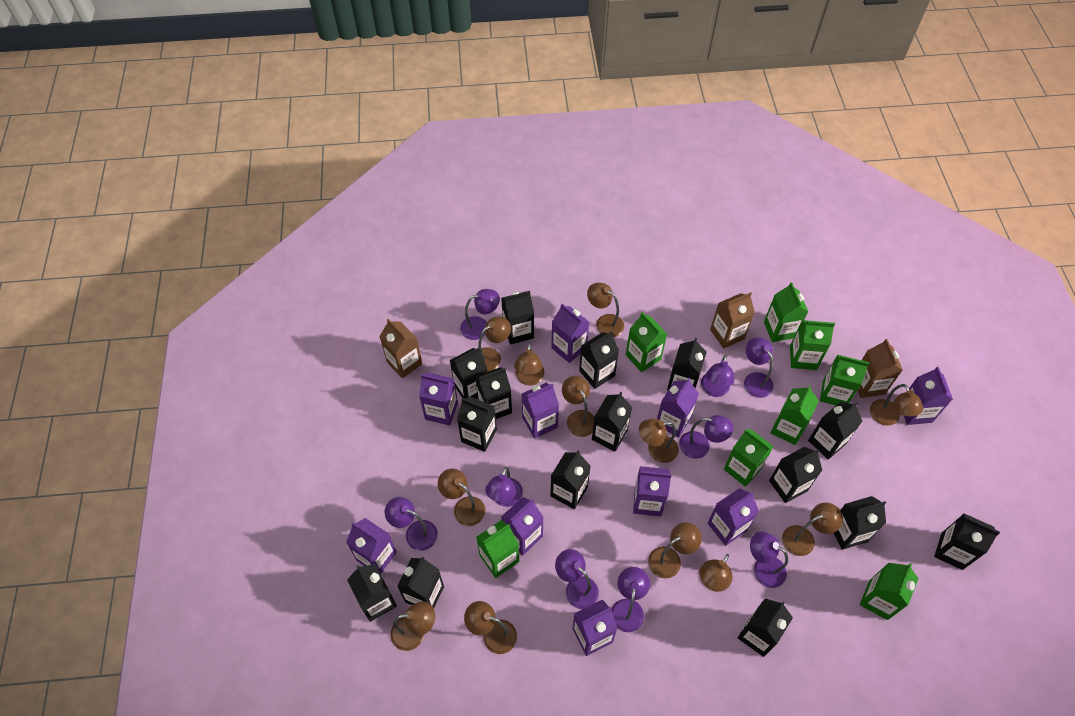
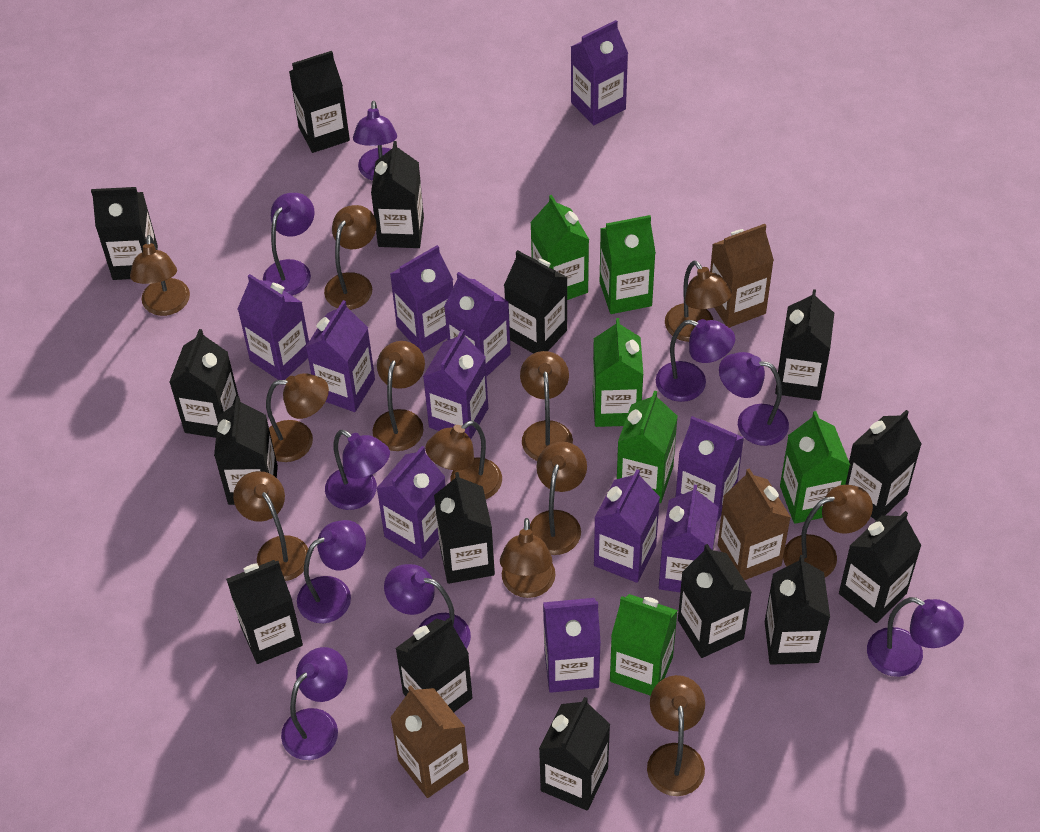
green carton: [476,520,519,578] [626,312,667,372] [724,429,774,487] [764,282,808,342] [770,385,819,445] [790,320,835,370] [820,354,869,405] [860,563,918,620] = 8 -> [530,195,589,300] [593,318,643,427] [600,215,656,314] [610,594,678,696] [617,391,678,503] [780,411,850,524] = 6
purple carton: [346,518,397,574] [419,373,458,425] [501,497,544,555] [522,383,559,439] [551,304,589,363] [572,599,618,656] [633,466,671,516] [657,378,699,437] [708,488,759,546] [904,367,953,425] = 10 -> [238,274,309,380] [306,300,375,412] [377,446,446,559] [390,245,453,353] [423,329,488,439] [444,272,511,376] [543,598,601,693] [571,20,628,125] [594,469,660,583] [659,485,719,592] [676,416,744,521] = 11

